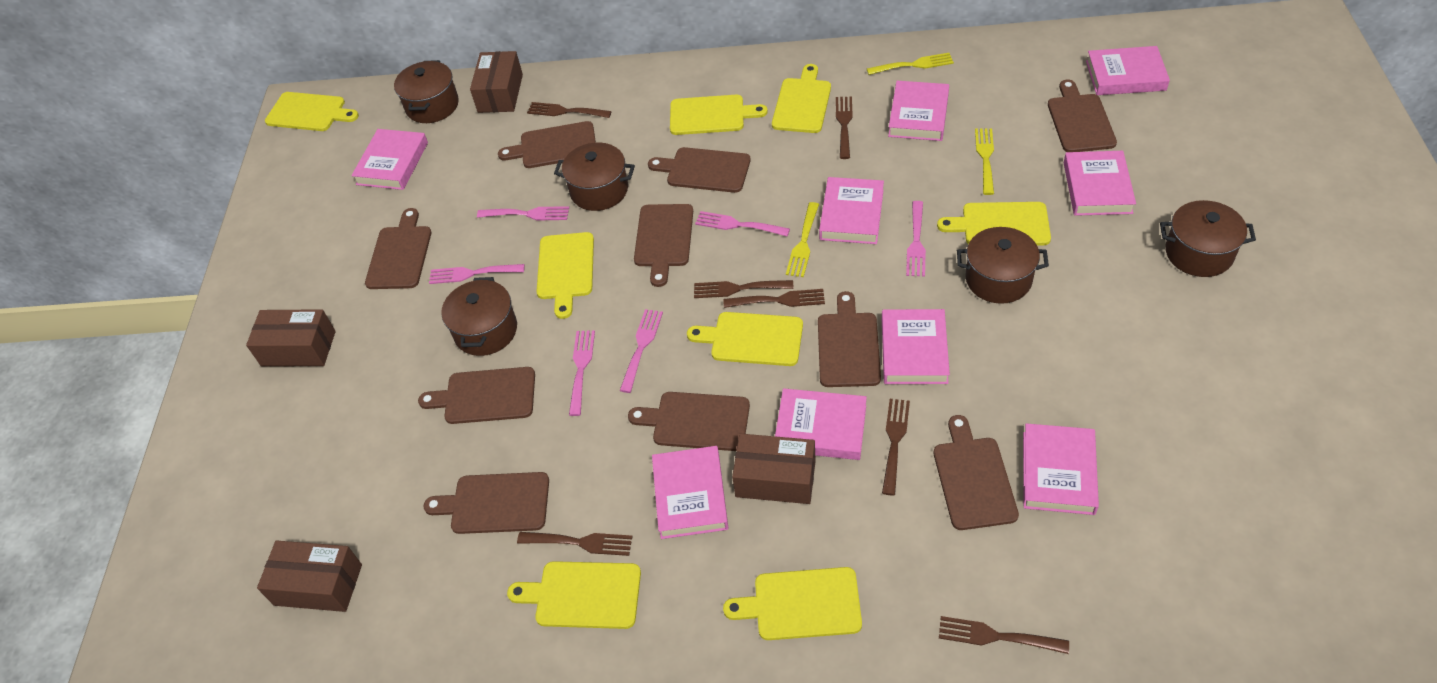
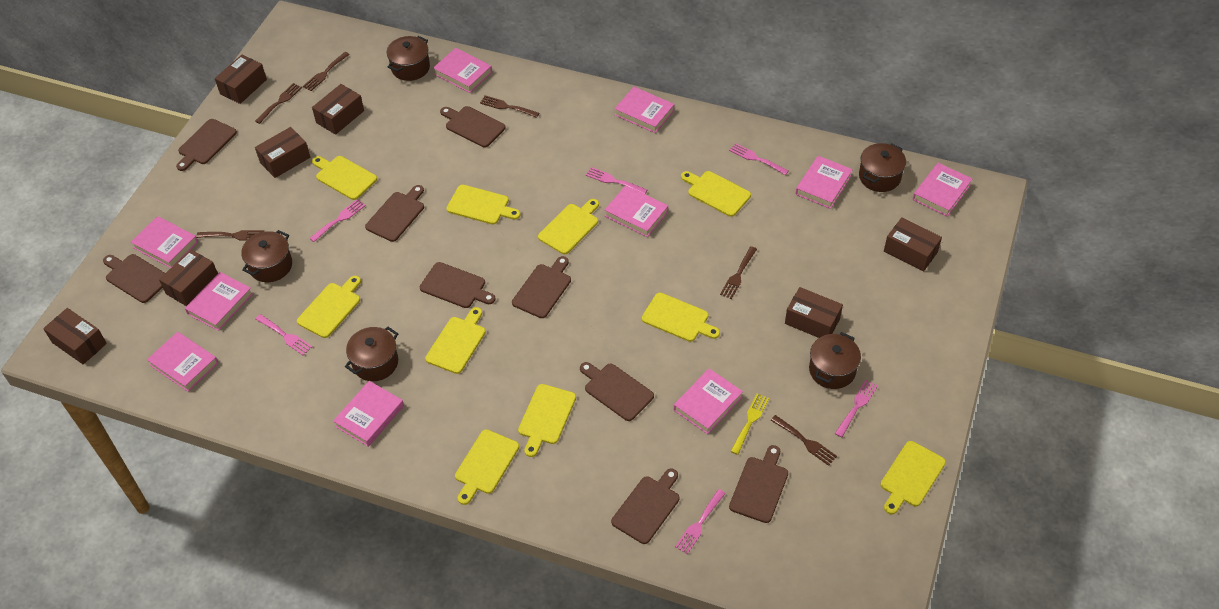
brown box: [246,309,336,366] [257,540,362,612] [470,51,523,113] [732,434,816,504] = 4 -> [43,308,107,364] [159,249,218,306] [215,55,267,104] [255,127,310,178] [312,84,364,135] [785,287,843,338] [884,217,942,271] = 7
brown cutting board: [365,208,431,289] [418,367,535,424] [424,472,549,534] [498,121,596,168] [628,392,750,451] [634,204,693,287] [648,147,751,193] [818,291,881,387] [934,415,1019,530] [1048,80,1117,152] = 10 -> [103,254,165,303] [176,119,237,171] [365,185,424,242] [420,262,496,308] [440,106,506,147] [512,256,571,318] [580,362,654,421] [611,469,679,544] [729,445,788,523] = 9
brown fork: [517,532,633,556] [527,102,612,118] [694,280,793,298] [723,289,825,308] [836,97,853,159] [882,399,910,496] [939,616,1069,654] = 7 -> [196,230,264,241] [255,83,302,124] [303,52,350,91] [480,95,539,118] [720,246,757,299] [771,415,837,466] = 6
pink book: [351,129,428,190] [652,446,728,539] [775,388,867,460] [819,177,884,244] [882,309,950,384] [888,81,949,141] [1023,423,1099,515] [1064,151,1136,216] [1086,46,1170,95] = 9 -> [131,216,198,268] [147,332,218,392] [185,272,253,331] [333,381,404,447] [433,48,492,93] [605,185,668,237] [615,87,674,133] [674,369,743,434] [795,156,853,209] [913,163,972,217] = 10
yellow cutting board: [265,92,359,131] [507,561,641,629] [536,232,594,319] [670,95,768,135] [687,312,803,366] [723,567,862,640] [772,64,831,133] [937,202,1051,246] = 8 -> [297,276,361,338] [312,156,377,200] [425,307,486,374] [446,185,521,224] [455,429,519,505] [518,384,576,457] [538,199,599,254] [642,293,720,342] [681,171,751,217] [880,441,946,514] = 10
yellow fork: [786,202,819,277] [867,53,954,75] [975,128,994,195] = 3 -> [730,393,769,455] = 1

